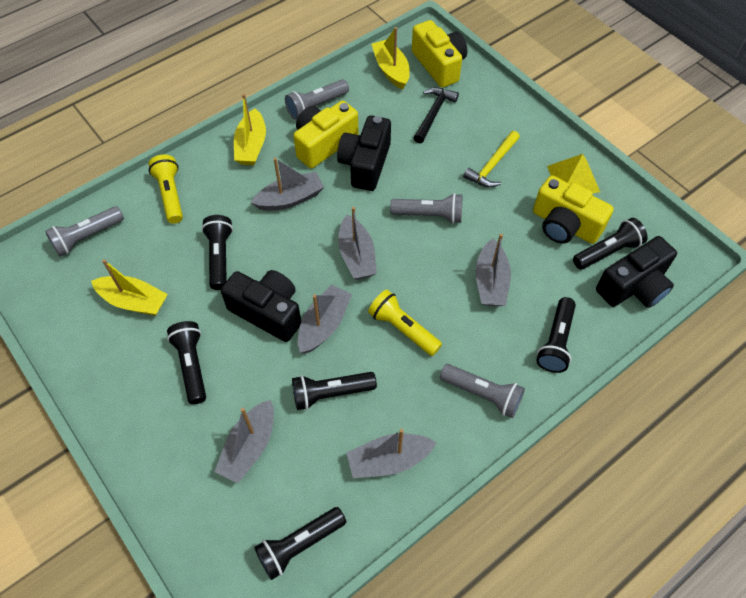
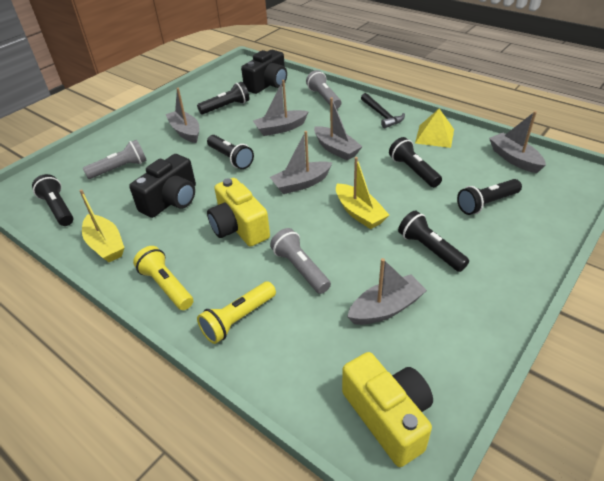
black camera: [221,270,301,342] [337,115,391,191] [596,236,677,308] = 3 -> [129,154,196,218] [241,50,287,94] = 2
grey flashlight: [45,206,124,257] [285,80,349,120] [390,193,462,224] [440,364,525,418] = 4 -> [83,140,147,179] [270,228,331,294] [306,70,341,109] = 3
yellow boat: [91,259,168,316] [234,93,266,165] [372,27,410,89] = 3 -> [79,189,124,262] [336,157,389,229] = 2
yellow camera: [293,101,359,168] [412,20,467,88] [533,175,614,244] = 3 -> [207,178,270,247] [342,352,433,467] = 2
yellow hammer: [463,131,520,187] = 1 -> none = 0

